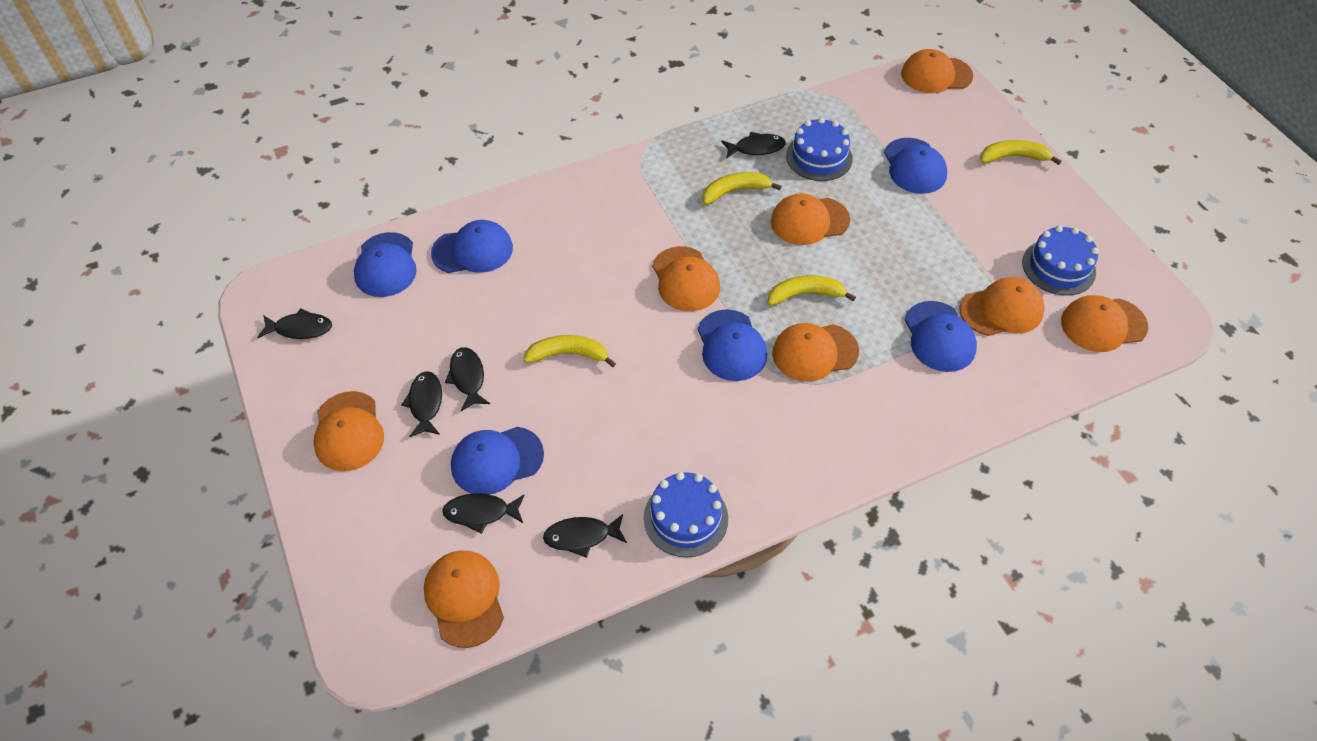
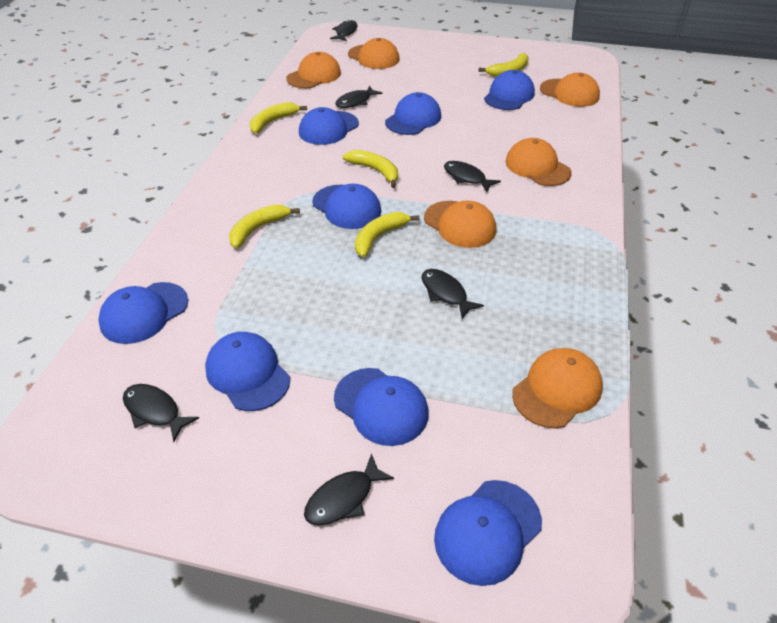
blue cake: [644,472,728,557] [786,118,853,181] [1022,225,1099,296] = 3 -> none = 0
blue cap: [354,232,417,297] [431,220,513,273] [451,427,544,495] [698,309,767,381] [884,138,947,194] [904,301,977,372] = 6 -> [98,282,188,344] [205,332,290,411] [299,107,359,145] [312,184,381,229] [334,368,429,446] [385,92,441,135] [434,480,542,586] [484,70,535,110] = 8
orange cap: [313,391,384,471] [424,551,504,648] [652,246,720,311] [771,193,850,245] [772,323,859,382] [901,49,973,93] [960,277,1045,336] [1061,295,1148,352] = 8 -> [287,52,341,88] [348,38,400,69] [424,201,496,248] [505,138,572,186] [512,348,603,428] [540,72,600,107] = 6
yellow banana: [523,335,616,367] [702,172,782,205] [768,275,856,306] [980,140,1062,165] = 4 -> [229,204,300,248] [250,102,307,133] [343,150,398,188] [355,212,420,257] [478,53,529,77] = 5

